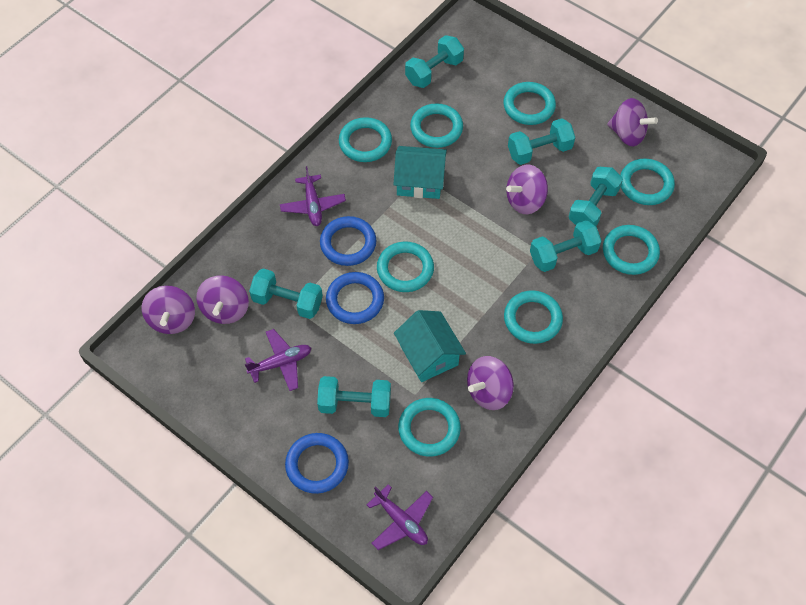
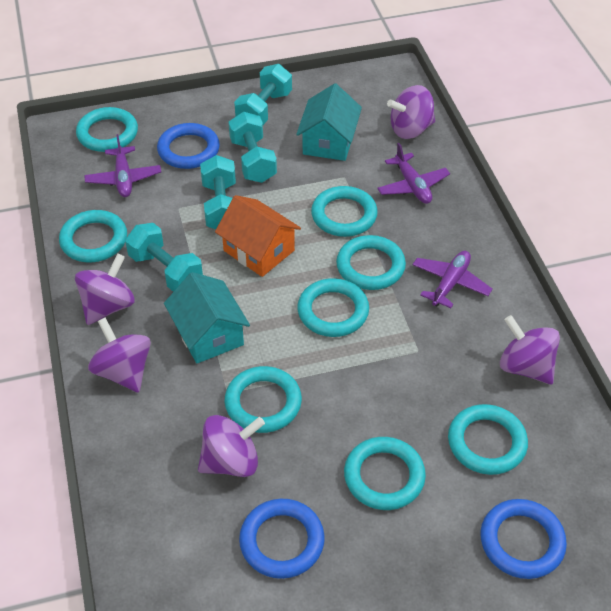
orange house: none = 0 -> [215,195,301,277] = 1
turquoise dumbbell: [249,269,323,319] [317,376,391,417] [405,35,464,88] [508,119,575,165] [530,220,601,272] [569,167,623,226] = 6 -> [125,223,203,292] [200,155,236,229] [229,112,277,183] [234,64,292,125] = 4

